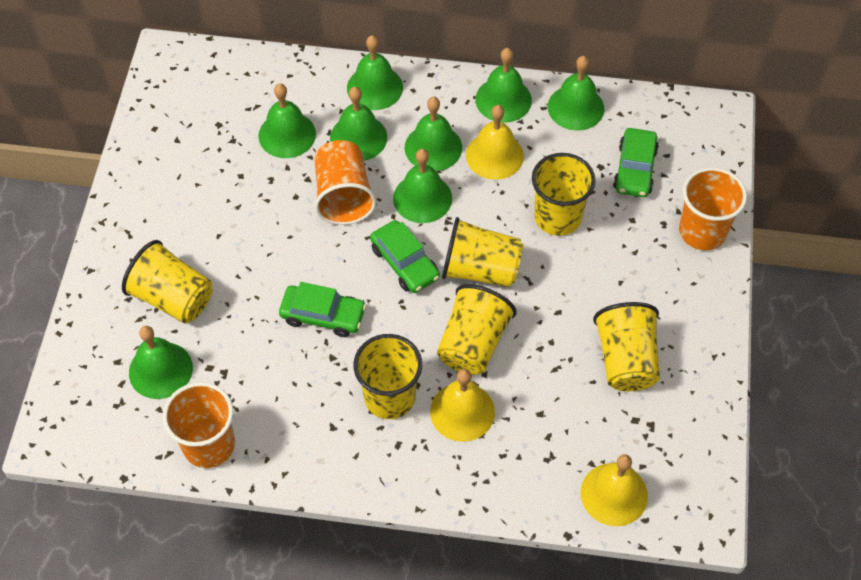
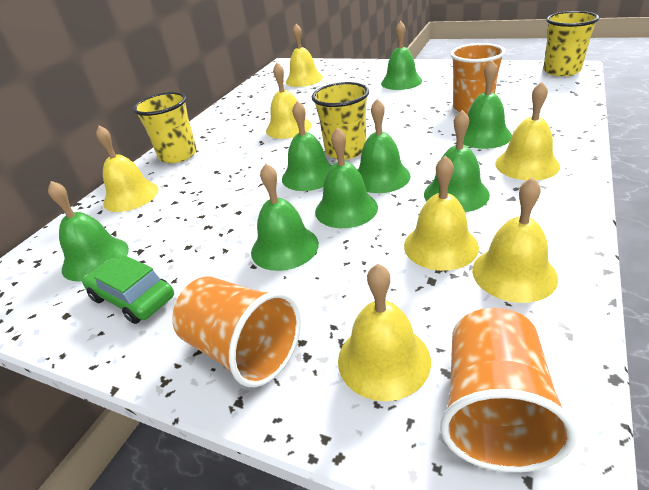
green car: [279,282,366,337] [370,220,440,293] [613,128,659,197] = 3 -> [82,255,174,324] = 1
yellow bell: [430,369,495,442] [466,105,524,180] [581,454,648,526] = 3 -> [96,126,159,212] [266,63,312,139] [286,24,323,87] [338,264,431,401] [404,155,479,271] [472,177,558,303] [495,82,560,180] = 7
yellow cup: [122,240,213,323] [354,334,422,419] [437,284,517,375] [442,217,523,287] [532,153,596,236] [593,302,660,391] = 6 -> [133,92,197,163] [312,82,369,160] [543,11,599,76] = 3

